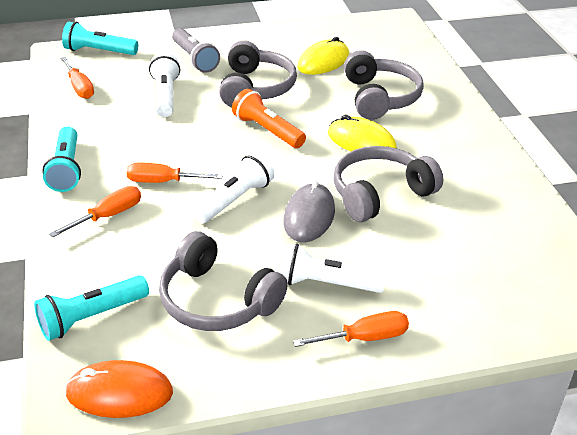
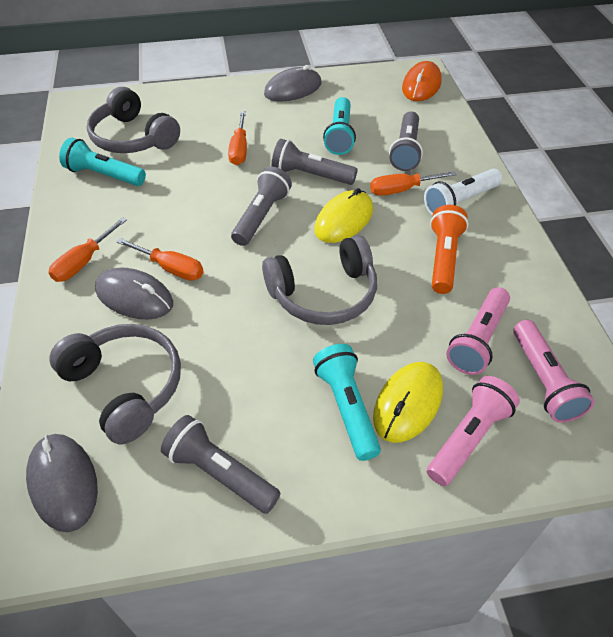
grey flashlight: [172,28,220,73] = 1 -> [161,415,281,514] [231,167,292,246] [272,139,358,185] [389,111,423,171] = 4
grey headphones: [159,231,288,331] [219,40,297,107] [334,146,443,222] [344,50,424,120] = 4 -> [49,324,181,444] [87,87,180,153] [262,235,377,325] = 3
grey mouse: [283,180,335,242] = 1 -> [26,434,98,532] [95,268,173,320] [264,65,322,102] = 3
pink flashlight: none = 0 -> [427,376,520,486] [446,287,510,375] [513,320,594,423] = 3
white flashlight: [149,53,180,117] [192,152,274,224] [280,243,387,293] = 3 -> [424,169,503,216] = 1

